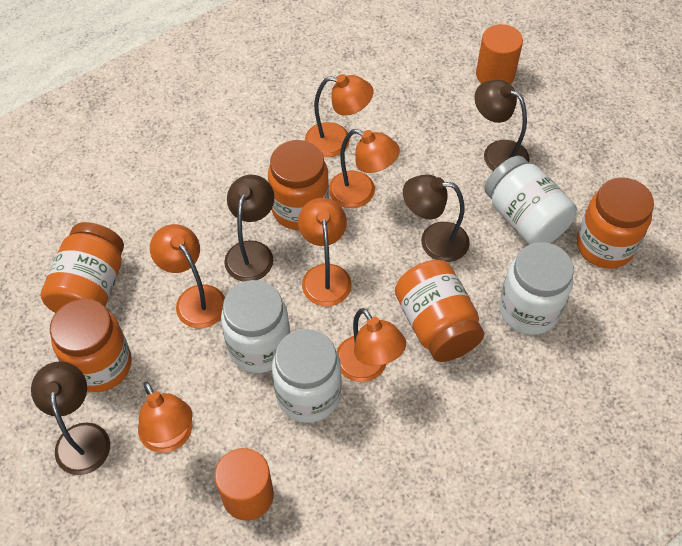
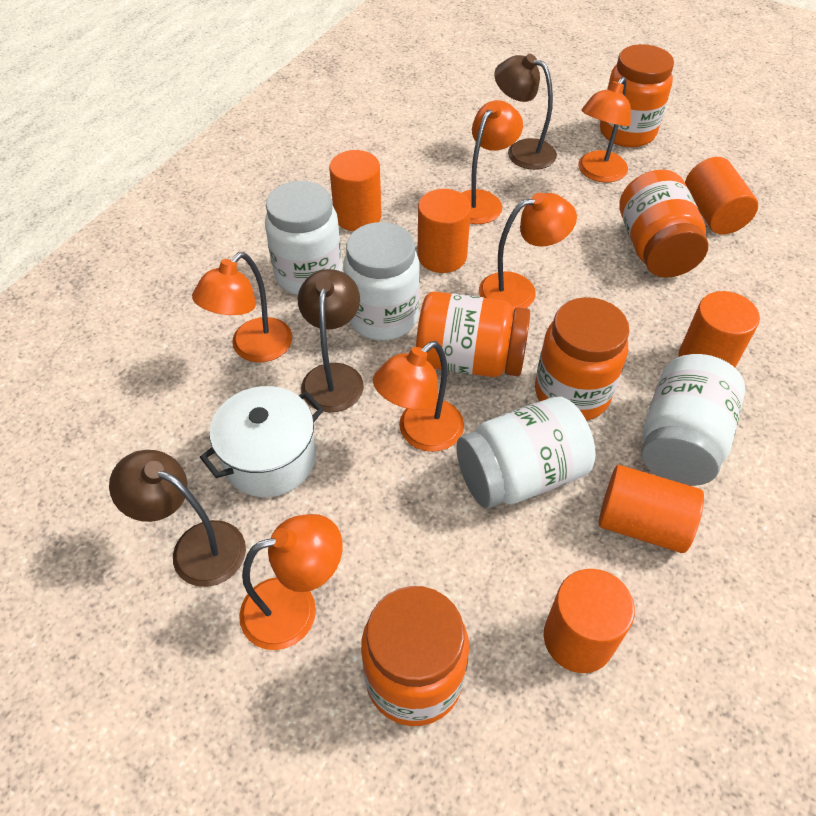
brown lamp: [31,361,110,475] [224,175,274,282] [403,175,470,262] [474,80,530,171] = 4 -> [109,450,246,587] [298,269,364,413] [494,54,557,170] = 3
orange cylinder: [215,448,274,521] [476,24,523,85] = 2 -> [329,150,382,231] [417,189,471,273] [544,569,635,673] [599,465,704,553] [678,291,760,368] [685,157,758,235] = 6
white pot: none = 0 -> [200,386,324,497] = 1

